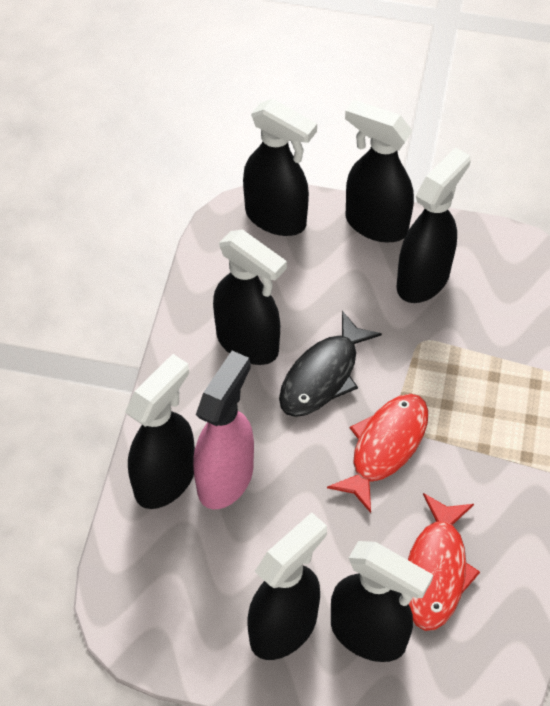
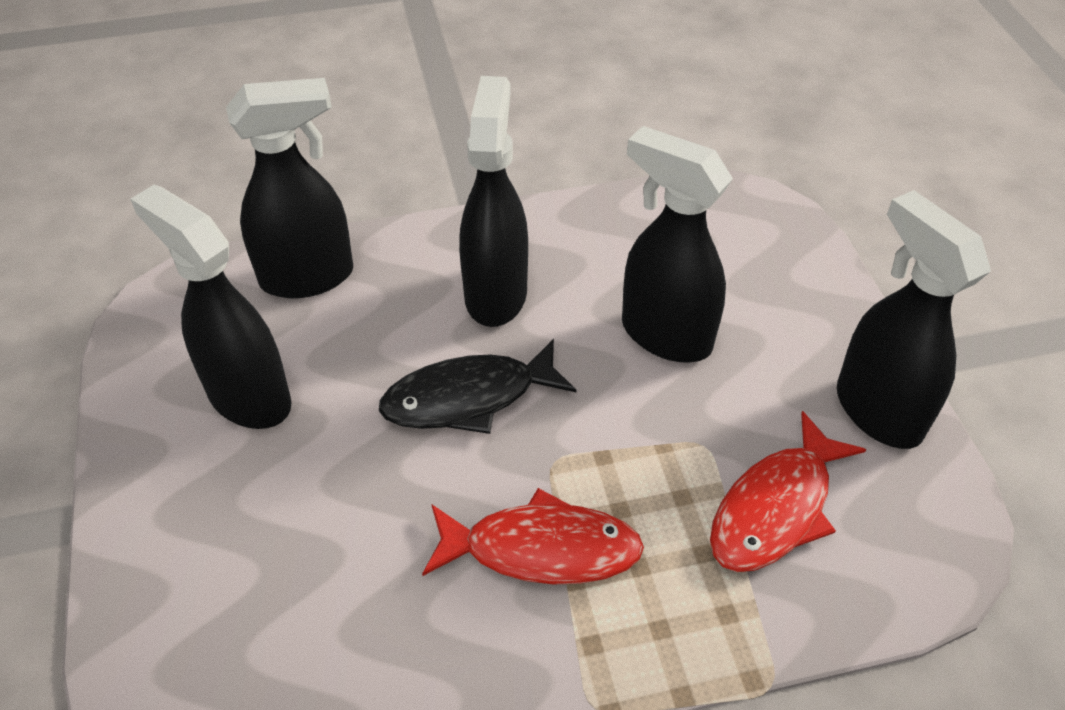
black spray bottle: [125,354,195,509] [213,229,287,365] [243,99,317,236] [247,513,327,660] [331,541,433,662] [345,100,414,242] [397,147,471,303] = 7 -> [131,185,291,429] [226,78,353,298] [459,76,528,327] [622,126,733,363] [837,190,991,449] = 5
pink spray bottle: [193,351,254,509] = 1 -> none = 0

